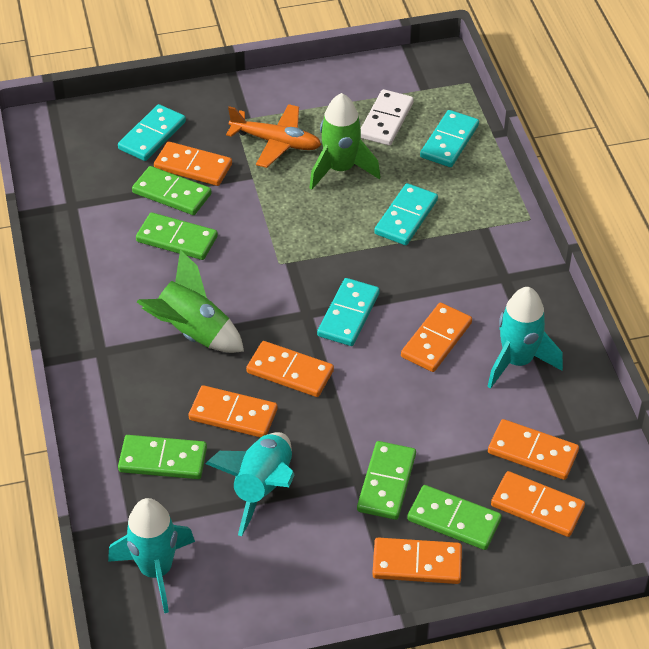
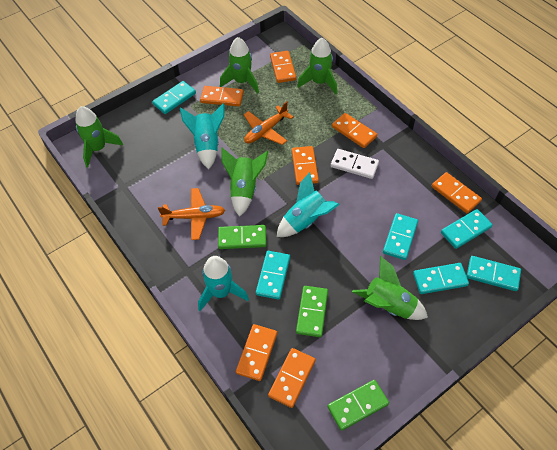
green domino: [118,435,207,479] [132,166,212,215] [136,212,218,260] [357,441,416,520] [407,485,502,550] = 5 -> [218,225,267,249] [296,286,328,337] [327,380,389,431] = 3
green rocket: [137,250,244,353] [309,93,380,190] = 2 -> [75,106,123,167] [220,37,259,93] [221,148,268,217] [297,38,337,94] [352,256,428,320] = 5
orange plane: [226,104,321,168] = 1 -> [158,188,225,240] [244,101,293,145] = 2
turquoise domino: [118,104,186,161] [317,278,380,346] [374,183,438,245] [420,110,479,167] = 4 -> [152,81,196,114] [256,251,290,300] [383,213,418,260] [413,263,469,294] [441,209,493,249] [467,256,521,291] = 6

